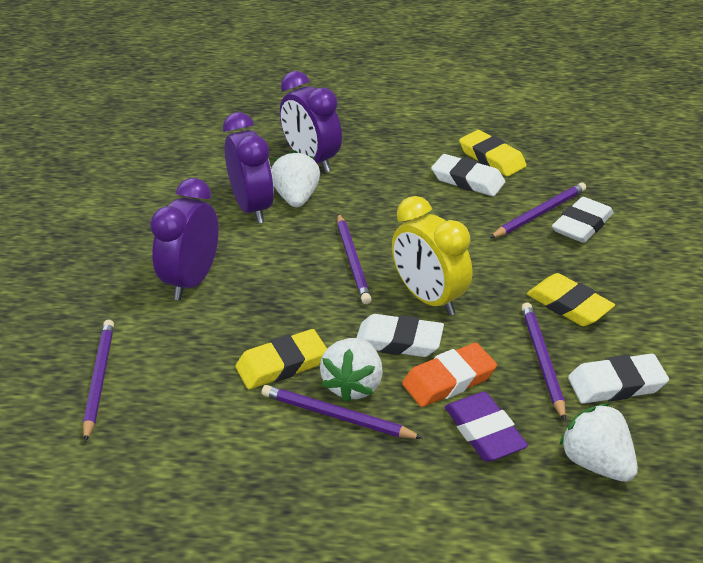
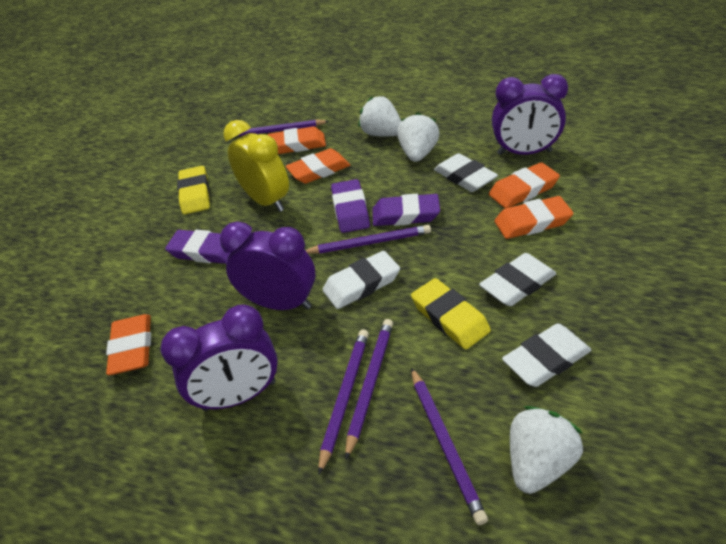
orange eraser: [402,343,497,407] = 1 -> [106,314,151,375] [268,126,326,154] [286,148,350,184] [489,162,560,209] [494,196,573,239] = 5
purple eraser: [445,392,528,462] = 1 -> [165,230,231,264] [331,179,370,233] [373,194,440,226] = 3
yellow eraser: [235,329,327,389] [459,130,527,177] [527,273,615,326] = 3 -> [177,166,210,214] [411,278,491,349] = 2

